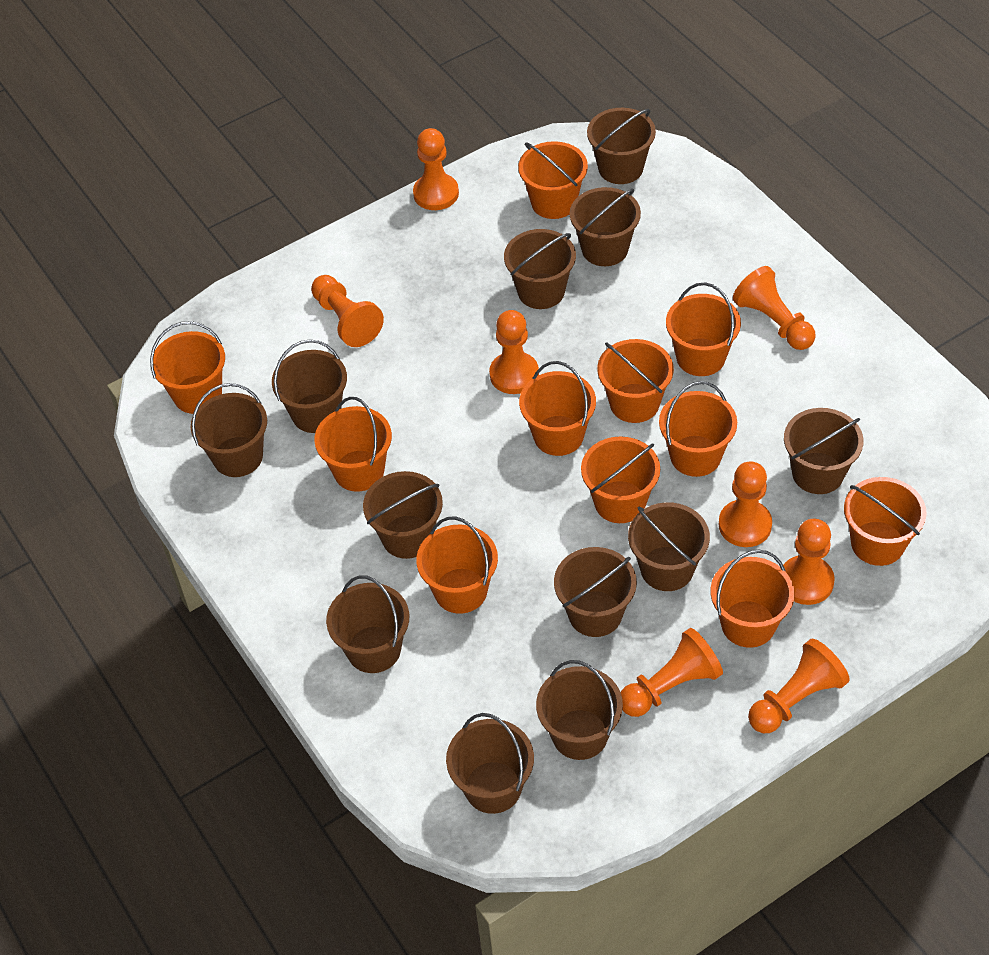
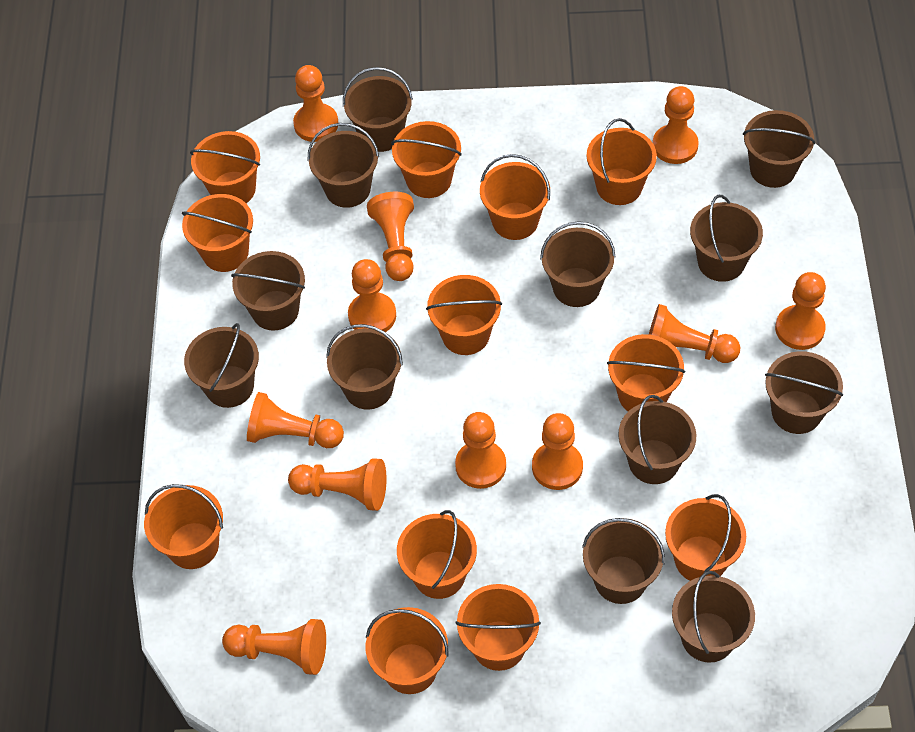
orange bucket: [150,321,225,414] [314,397,392,492] [416,516,498,614] [518,141,588,219] [519,361,596,456] [581,436,660,523] [597,339,674,423] [659,381,737,477] [666,282,741,376] [711,549,795,648] [844,477,927,566] = 11 -> [144,484,223,569] [182,194,253,272] [190,131,260,203] [366,607,449,694] [391,121,462,198] [397,510,477,599] [426,275,502,355] [455,584,541,671] [480,154,550,240] [587,118,657,205] [607,334,685,411] [665,494,746,581] = 12
orange pawn: [311,275,384,347] [413,128,459,210] [489,310,539,394] [621,628,723,717] [719,461,772,547] [733,266,816,350] [748,639,850,733] [783,519,835,605] = 8 -> [222,619,326,675] [247,392,344,448] [288,458,387,511] [293,65,338,142] [348,259,396,332] [367,192,414,281] [455,412,506,489] [532,413,583,490] [649,304,741,363] [653,86,699,164] [775,272,826,350] = 11

